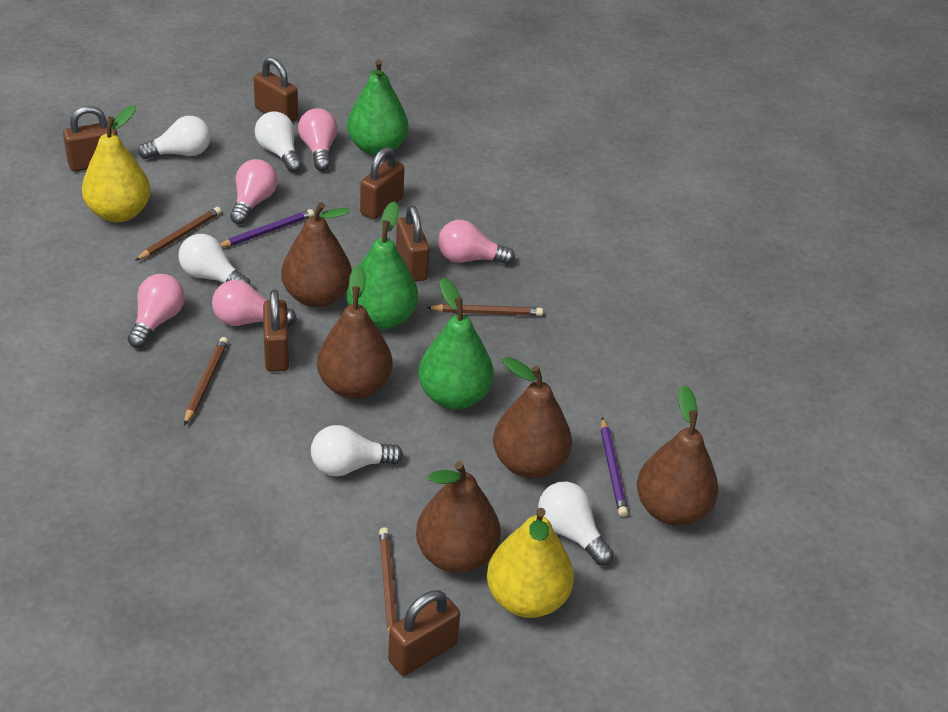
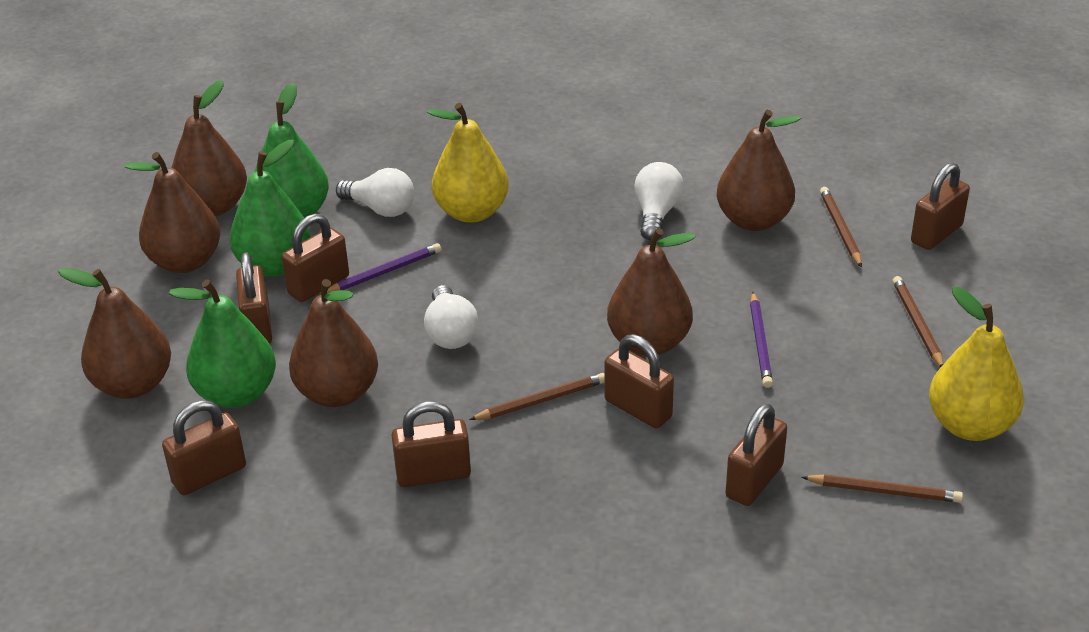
brown padlock: [63,106,118,171] [253,57,298,122] [263,289,289,372] [360,147,405,219] [388,590,460,676] [396,205,430,282] = 6 -> [162,400,246,495] [236,252,272,344] [281,214,349,302] [391,401,471,487] [605,334,674,428] [726,404,787,506] [911,163,970,250] = 7
brown pear: [281,202,352,307] [317,265,393,399] [416,461,501,573] [493,357,572,478] [637,385,719,526] = 5 -> [58,268,171,399] [124,152,220,273] [171,80,247,216] [289,279,378,407] [607,228,695,356] [716,110,802,231] = 6
pink light bulb: [128,274,185,348] [212,280,297,327] [230,159,277,224] [298,108,338,171] [438,220,515,265] = 5 -> none = 0
white light bulb: [138,116,211,159] [179,234,250,284] [255,111,302,172] [311,425,403,477] [538,482,614,565] = 5 -> [336,168,414,217] [424,285,478,349] [634,162,684,240] = 3

